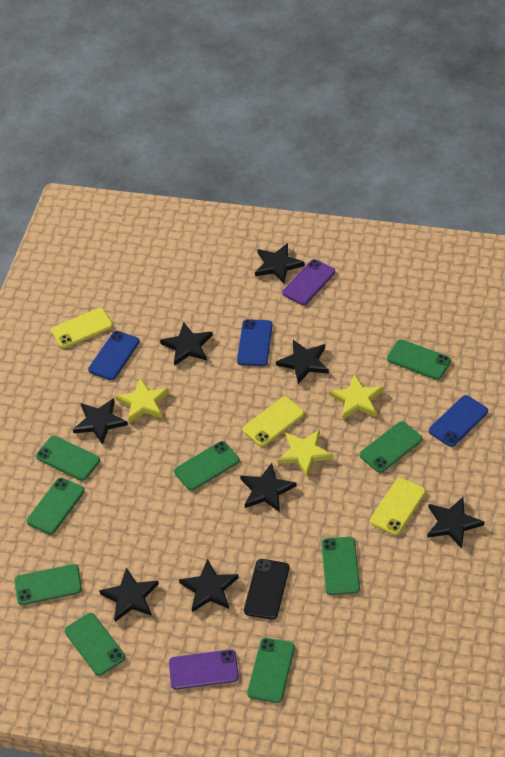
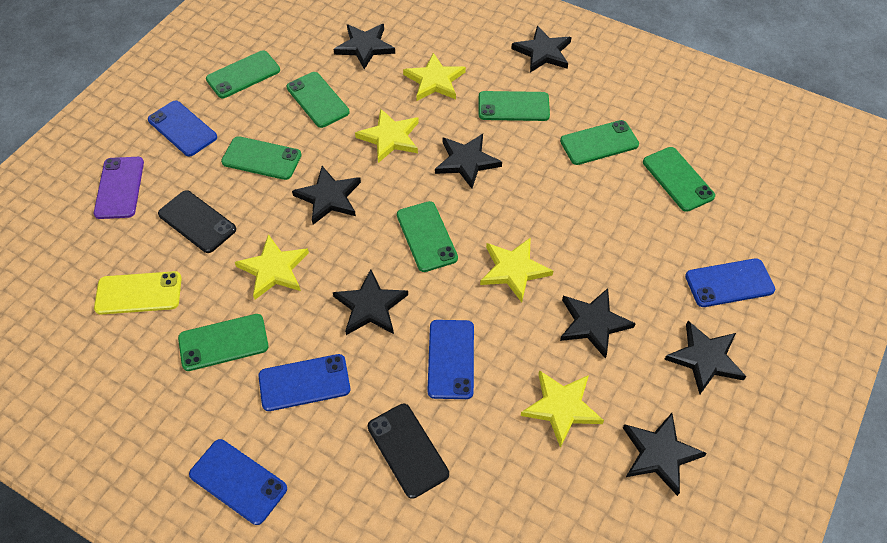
black phone: [244,559,290,620] = 1 -> [158,190,236,253] [367,404,449,499] = 2
blue phone: [88,331,140,380] [237,319,273,366] [429,395,488,447] = 3 -> [148,100,217,157] [189,439,287,525] [259,354,350,411] [427,320,474,399] [685,258,775,307] = 5
green phone: [15,564,82,605] [27,477,85,534] [36,436,100,481] [64,613,125,676] [174,441,239,491] [247,638,295,703] [321,537,360,595] [360,421,422,473] [387,339,451,380] = 9 -> [178,314,268,371] [206,50,280,98] [221,136,302,180] [286,72,350,128] [397,201,458,272] [479,91,550,121] [560,120,639,165] [643,147,715,212] = 8
purple phone: [169,649,239,690] [282,259,335,305] = 2 -> [94,157,144,219] = 1
yellow phone: [51,308,113,348] [243,397,305,447] [370,478,426,535] = 3 -> [94,271,182,315] = 1
yellow star: [115,378,170,423] [277,430,334,477] [329,374,384,419] = 3 -> [235,234,309,300] [355,108,419,163] [403,53,466,101] [480,237,553,302] [521,370,604,448] = 5

